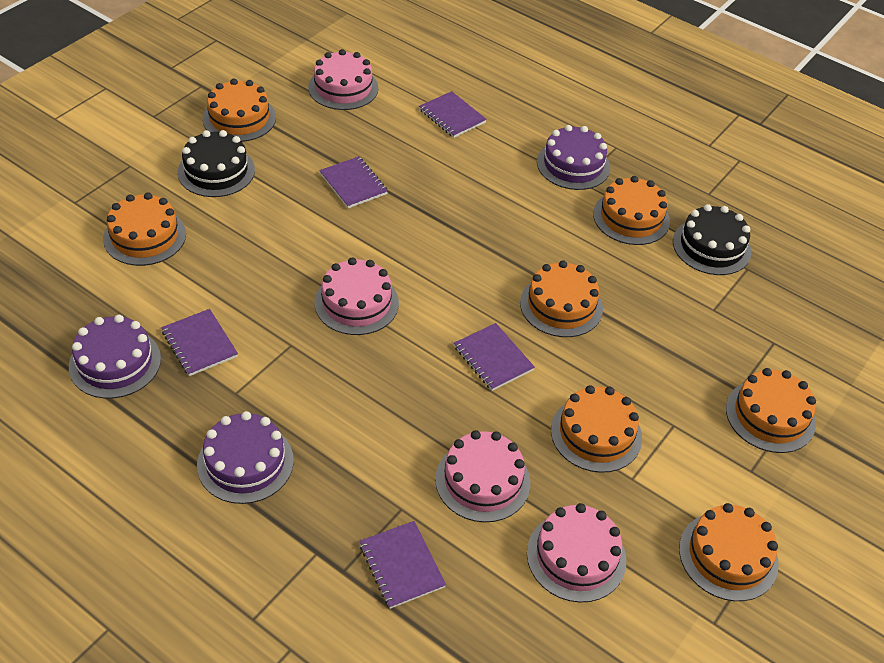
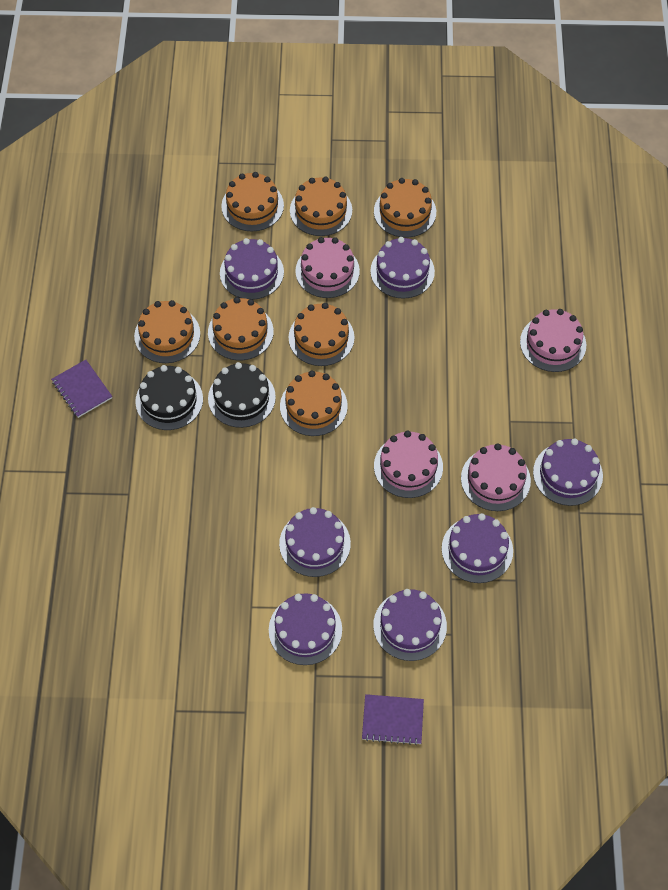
purple cake: [69,315,161,399] [197,411,294,504] [537,125,610,190] = 3 -> [220,238,284,300] [269,593,342,665] [279,507,351,577] [370,237,435,299] [373,589,447,661] [442,513,513,583] [533,438,603,506] = 7
purple notebook: [161,309,238,376] [319,156,388,208] [359,521,446,609] [419,91,487,138] [454,323,535,391] = 5 -> [51,360,112,418] [362,694,424,745] = 2

